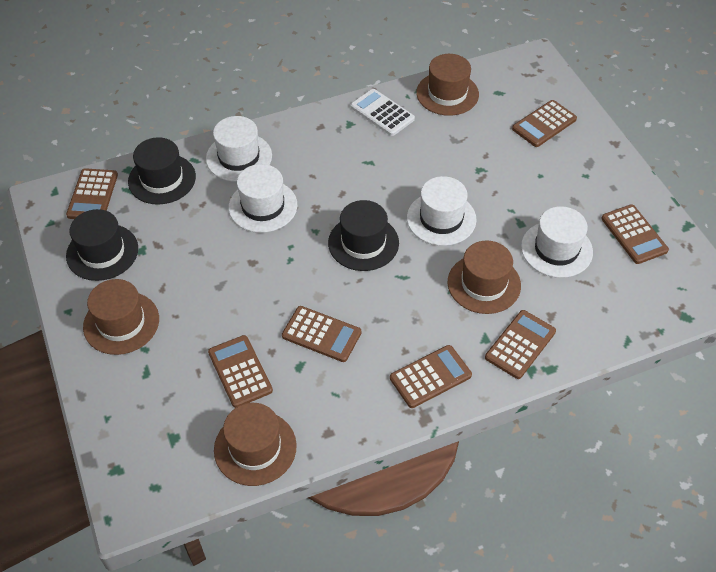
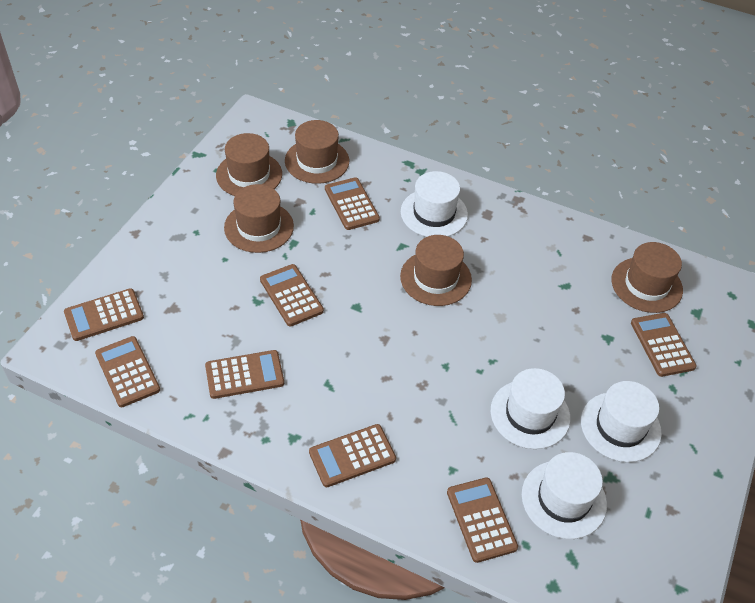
black hat: [66,209,138,281] [128,137,196,205] [328,200,399,271] = 3 -> none = 0
brown calculator: [66,168,118,219] [208,335,273,408] [282,306,361,362] [390,345,472,408] [485,310,556,379] [512,100,577,147] [601,204,669,264] = 7 -> [64,288,144,341] [95,336,160,407] [205,350,284,399] [260,264,324,326] [309,424,396,487] [325,177,380,230] [447,477,518,563] [631,313,697,377] = 8
brown hat: [83,279,159,355] [214,403,297,486] [416,54,479,116] [448,241,521,314] = 4 -> [216,133,282,196] [224,184,294,253] [285,120,349,184] [400,235,472,306] [611,242,683,313] = 5
white calculator: [351,89,415,136] = 1 -> none = 0

